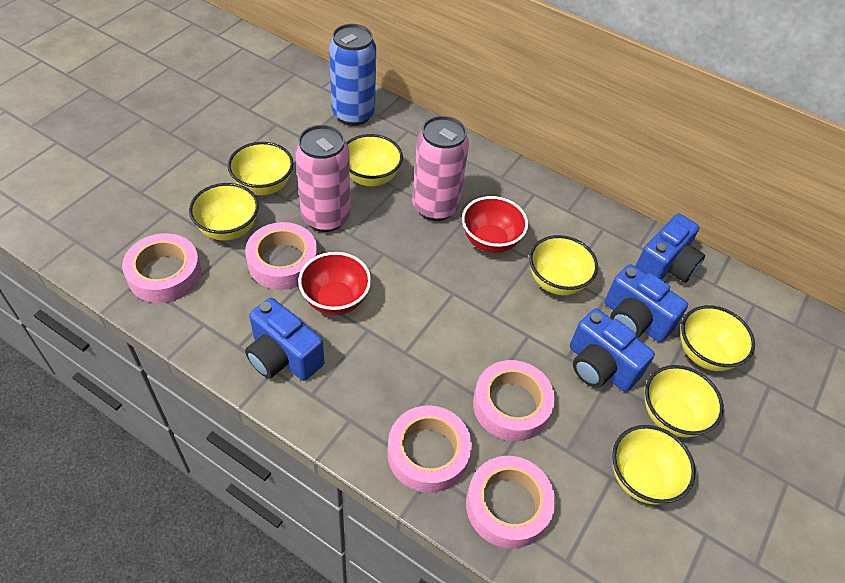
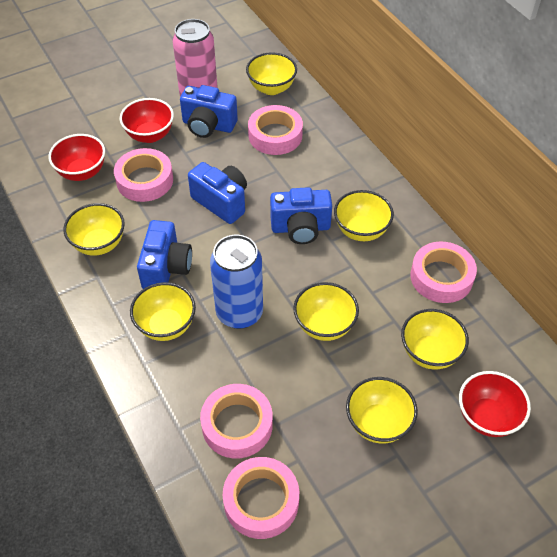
pink can: [295,125,350,232] [412,116,469,221] = 2 -> [173,19,218,96] = 1
red bowl: [298,252,371,315] [462,196,528,253] = 2 -> [48,134,105,181] [120,98,174,143] [459,371,531,437] = 3

